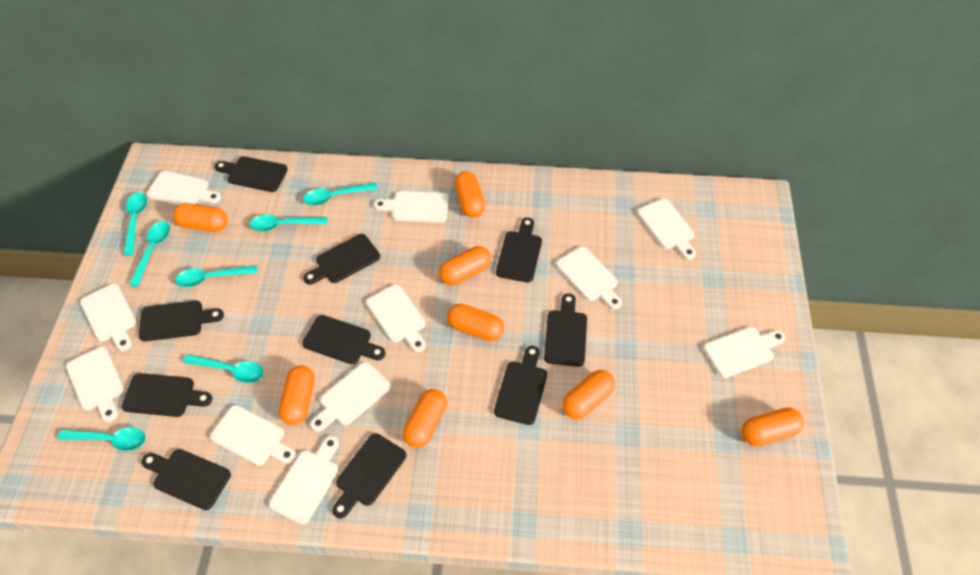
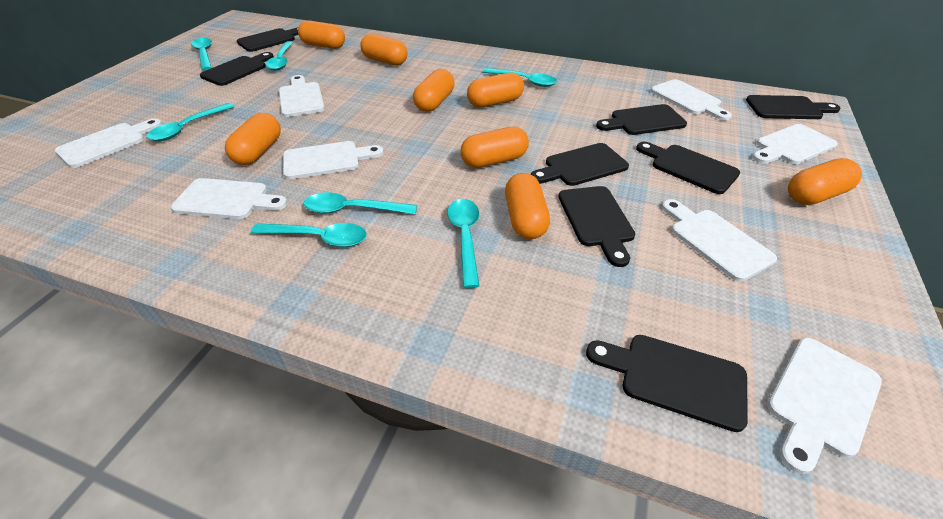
black cutting board: [122,373,212,417] [139,301,224,341] [141,449,231,510] [215,156,288,192] [302,315,385,364] [303,234,380,285] [332,433,406,519] [494,346,547,425] [496,218,542,282] [544,293,587,367] = 10 -> [200,52,274,86] [237,27,299,52] [531,143,629,186] [558,186,635,267] [586,335,748,432] [596,104,687,135] [636,142,740,194] [746,95,840,119] = 8
white cutting board: [66,347,124,422] [80,284,136,351] [147,171,221,205] [210,405,296,465] [269,436,339,524] [310,362,391,432] [366,284,426,352] [374,191,449,223] [556,247,622,310] [637,199,696,260] [704,327,786,378] = 11 -> [55,118,162,168] [171,178,287,219] [279,75,325,117] [283,141,384,179] [651,79,732,121] [662,199,777,282] [752,124,838,164] [767,338,882,474] = 8

